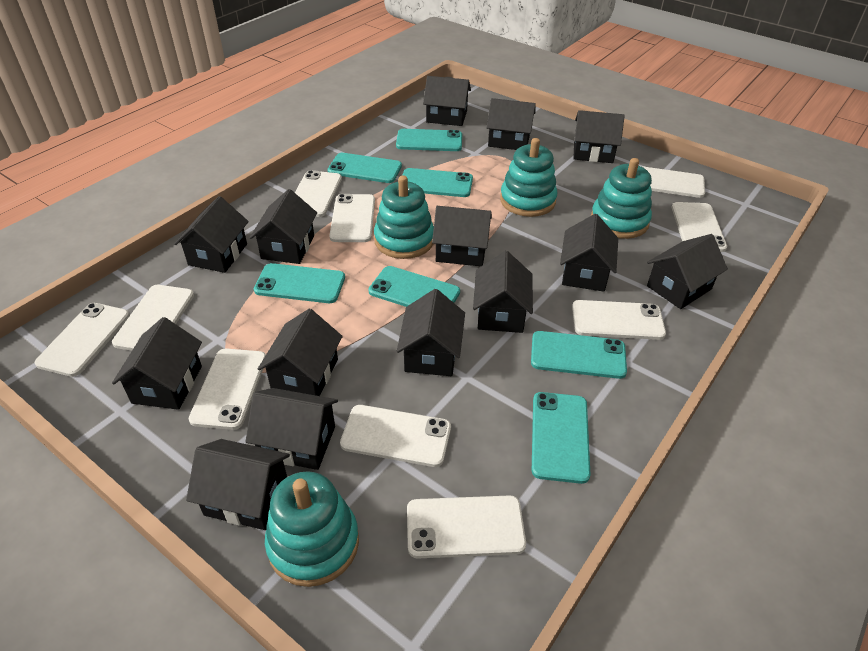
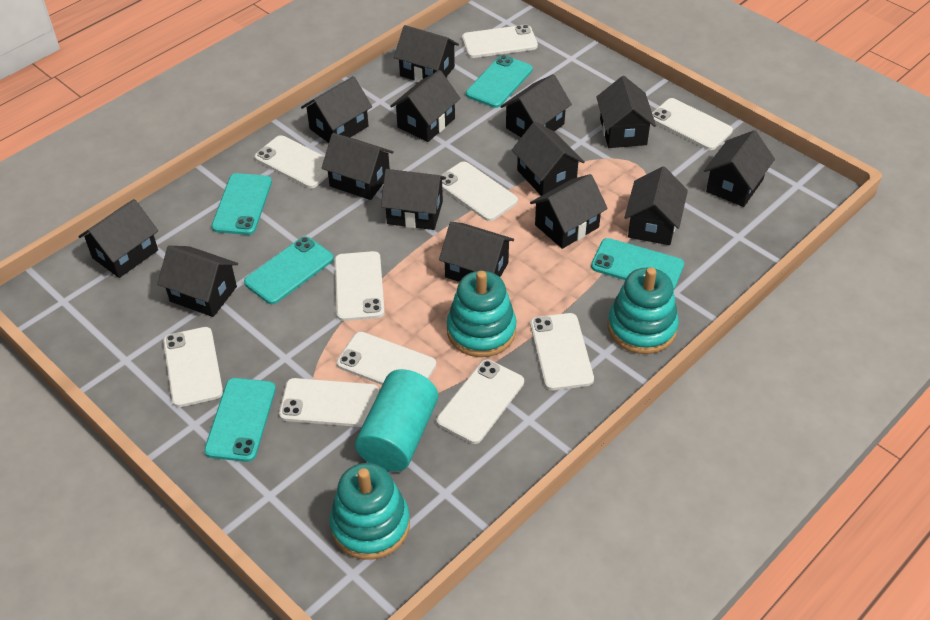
turquoise cylinder: none = 0 -> [355,369,438,471] = 1
turquoise phone: [254,263,345,303] [327,153,402,183] [368,266,460,307] [396,129,462,151] [402,168,473,197] [531,331,627,379] [532,392,590,484] = 7 -> [204,378,276,462] [212,173,272,235] [244,236,334,304] [466,55,533,108] [591,238,684,291] = 5
turquoise stacking toy: [265,471,359,587] [374,176,434,259] [500,138,557,217] [591,158,652,239] = 4 -> [330,463,410,560] [447,271,517,357] [608,267,679,354] = 3

